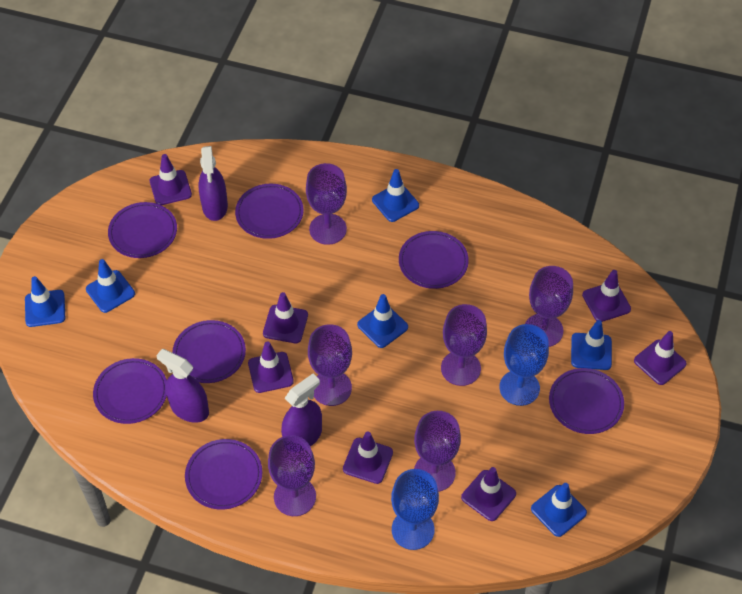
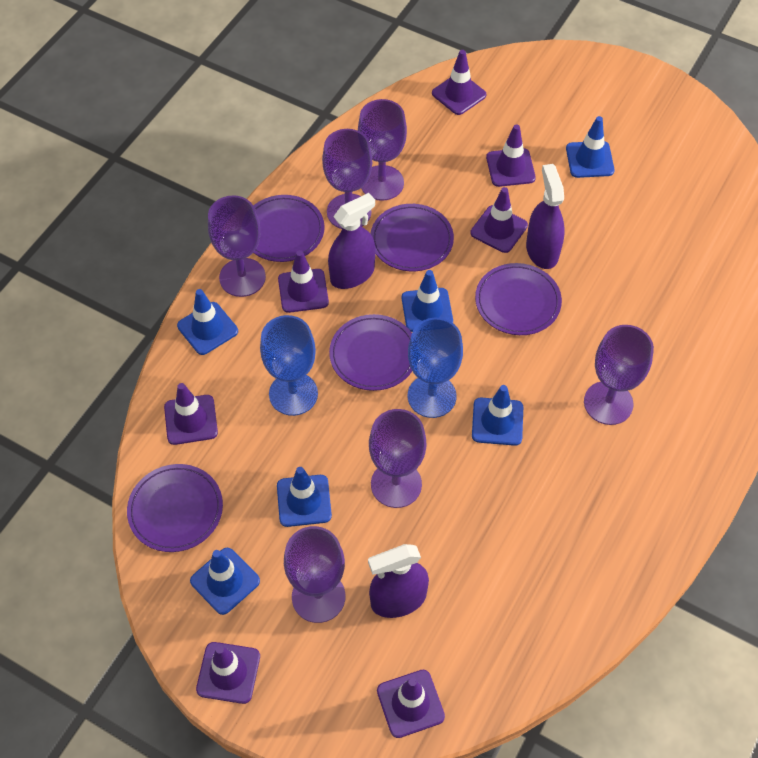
purple plate: [93,358,167,424] [108,202,177,258] [172,320,246,383] [185,439,262,510] [235,184,304,239] [399,231,469,289] [549,368,624,434] = 7 -> [127,464,223,552] [253,195,325,262] [329,314,412,391] [370,204,454,271] [475,263,562,335] = 5

